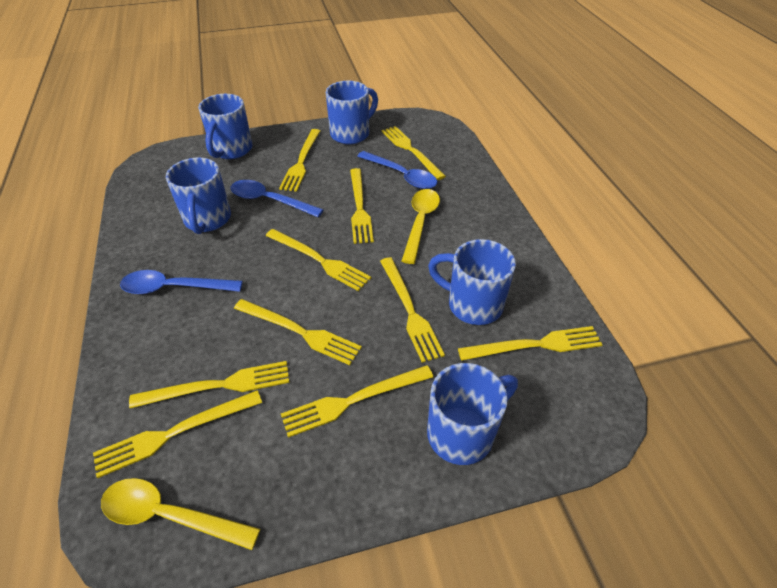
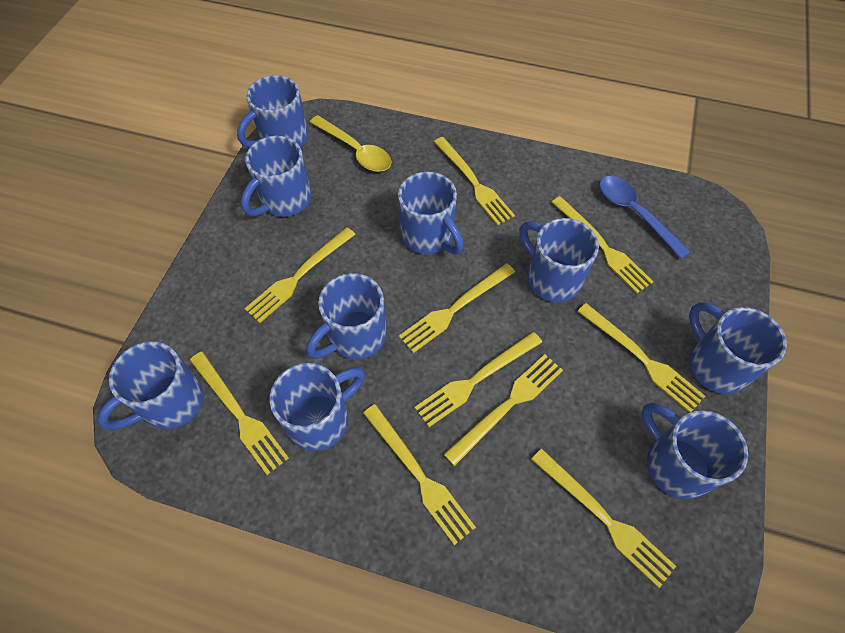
blue mug: [166,158,231,234] [198,94,252,159] [326,81,378,144] [427,363,518,465] [428,239,516,325] = 5 -> [97,341,203,430] [237,75,308,148] [241,136,311,217] [270,363,365,451] [306,273,387,359] [398,172,464,254] [519,218,599,302] [642,403,748,500] [689,302,787,394] = 9
blue spoon: [120,270,243,294] [231,180,323,217] [357,151,437,189] = 3 -> [599,176,691,259] = 1
yellow spoon: [101,478,260,550] [402,189,440,264] = 2 -> [310,115,392,172] = 1

